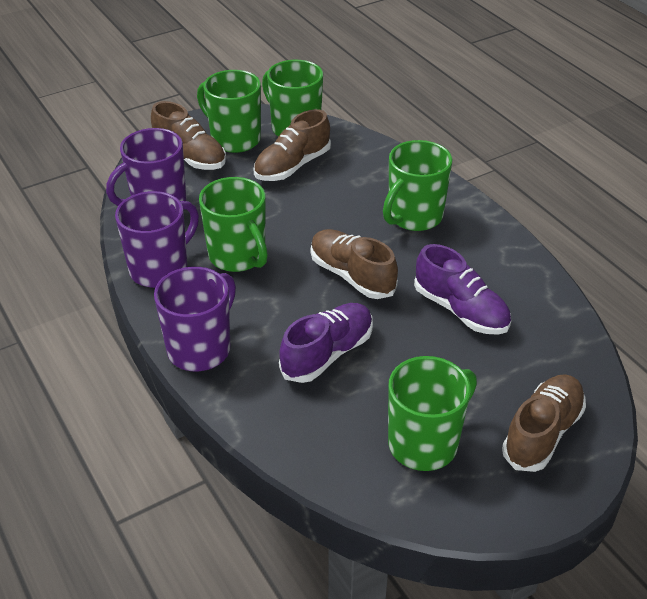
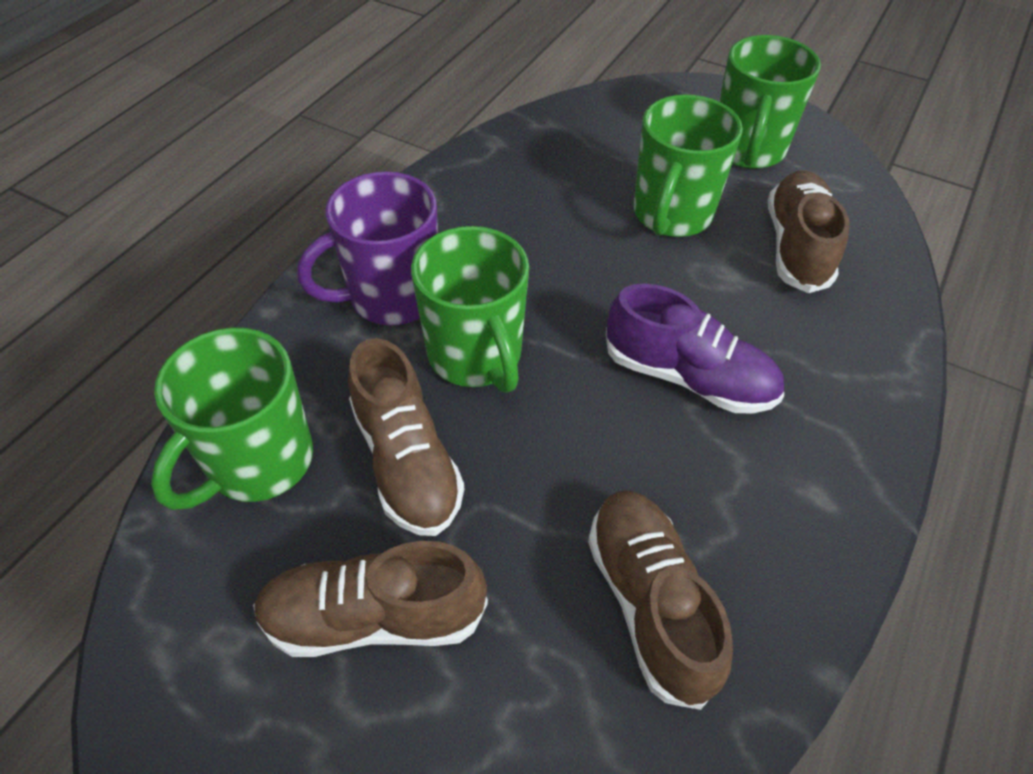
green mug: [197,70,261,153] [199,177,268,272] [262,60,323,137] [383,140,452,231] [388,356,477,471] = 5 -> [151,327,313,510] [411,226,529,393] [633,95,743,237] [719,35,821,169] = 4
purple mug: [106,128,186,206] [115,191,199,288] [154,267,236,371] = 3 -> [297,171,438,326] = 1
purple shoe: [279,303,373,383] [414,244,511,335] = 2 -> [606,284,784,413] = 1

